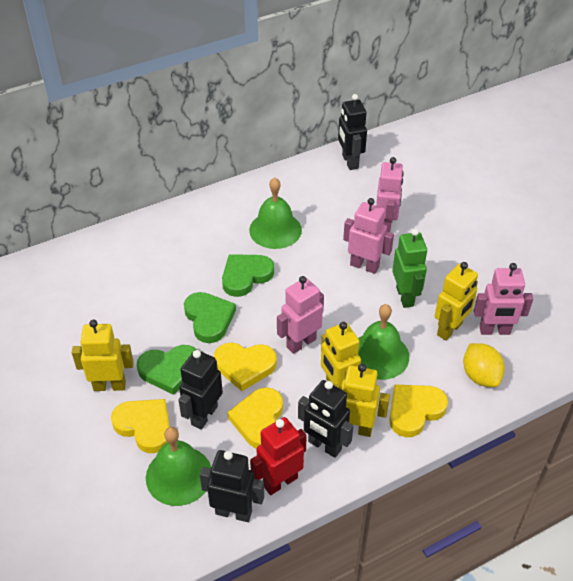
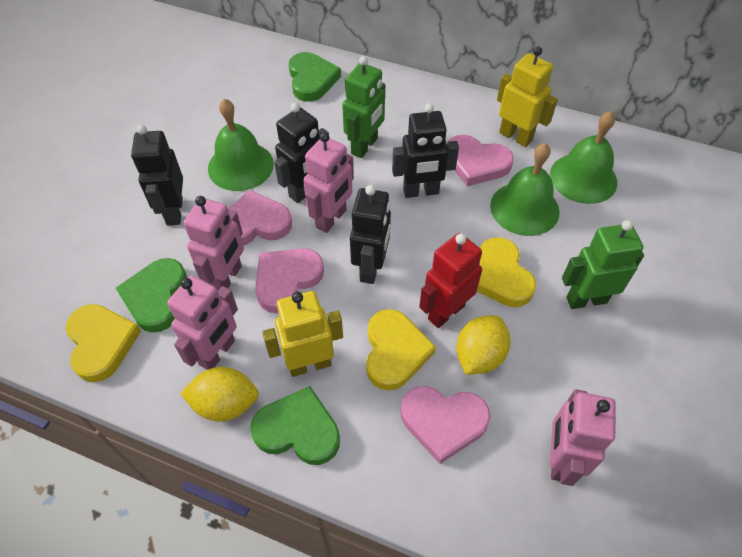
green robot: [392,229,427,308] = 1 -> [342,56,385,158] [562,220,644,309] = 2
pink heart: none = 0 -> [228,190,292,246] [255,248,324,313] [400,386,491,464] [447,135,514,186] = 4
yellow heart: [111,399,170,453] [214,343,277,391] [228,387,283,449] [389,384,448,437] = 4 -> [65,304,141,382] [366,309,436,391] [477,237,536,307] = 3
yellow lemon: [463,343,505,387] = 1 -> [180,367,259,422] [456,315,511,375] = 2
yellow robot: [72,320,134,391] [321,322,361,389] [333,364,390,437] [435,262,478,341] = 4 -> [262,291,343,377] [497,47,558,147] = 2

